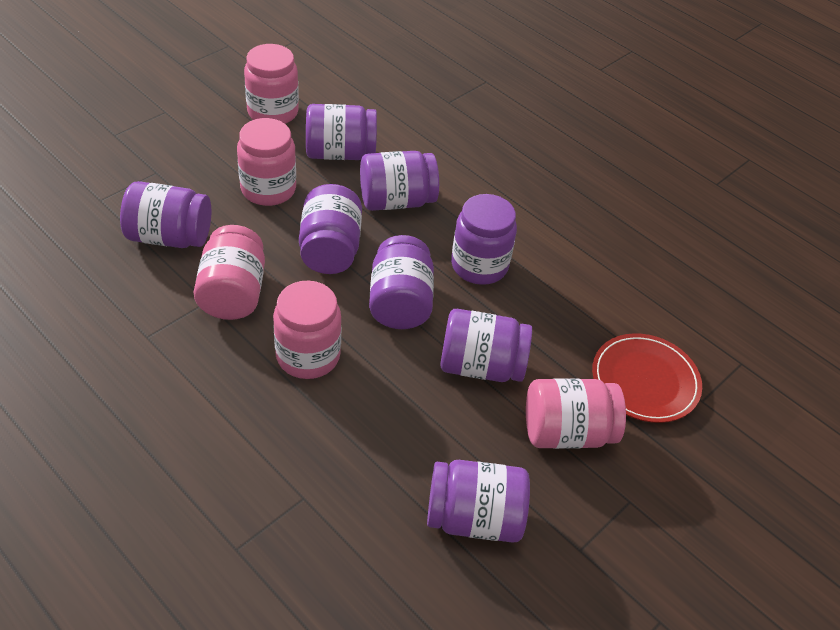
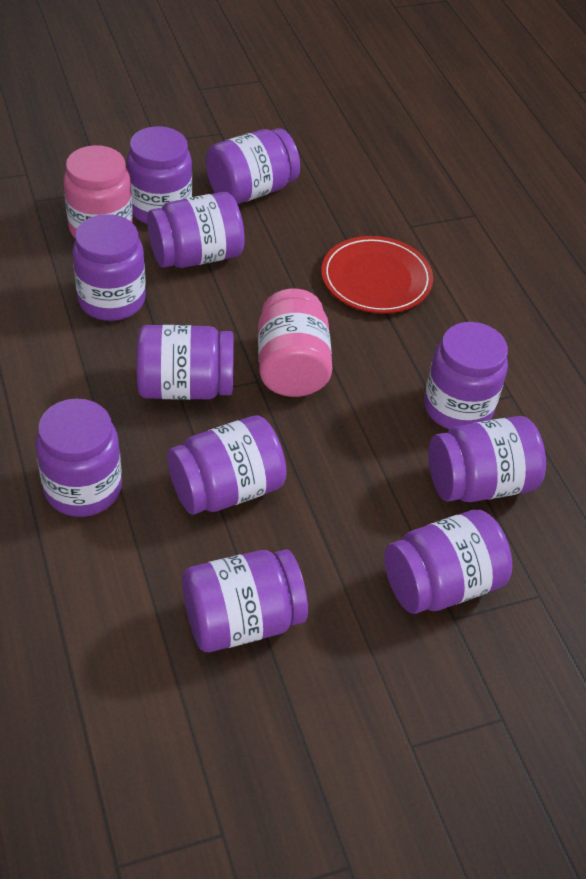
pink jar: [194,225,265,320] [237,118,296,206] [244,44,299,124] [273,280,341,379] [526,379,626,449] = 5 -> [63,145,133,238] [258,289,332,397] = 2
purple jar: [120,181,211,248] [299,184,362,274] [306,104,377,160] [360,151,439,211] [369,235,434,329] [427,460,530,543] [440,309,532,382] [451,194,517,285] = 8 -> [35,398,122,517] [72,214,146,321] [127,126,192,224] [137,325,234,400] [147,192,245,268] [167,415,287,515] [182,549,308,652] [206,128,300,204] [384,510,512,614] [424,322,508,430] [429,416,546,502] = 11

